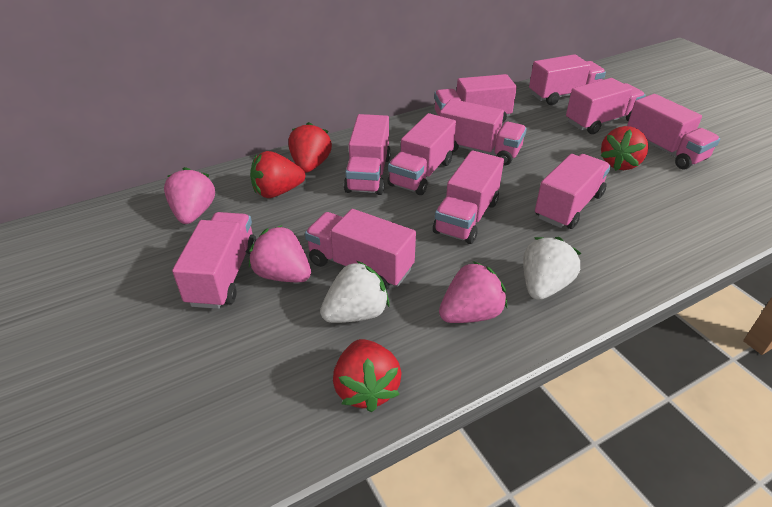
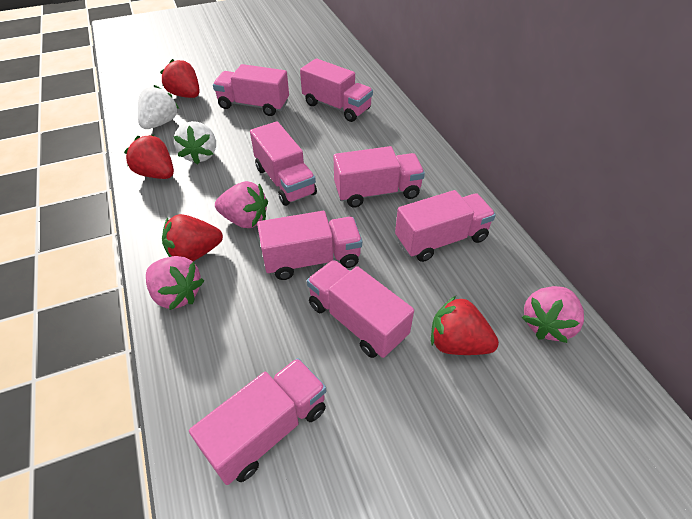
pink truck: [172,212,257,309] [305,209,416,290] [344,114,391,195] [388,113,456,195] [433,150,504,244] [434,74,517,123] [440,99,527,166] [529,54,606,105] [535,154,611,229] [566,78,646,134] [627,94,720,170] = 11 -> [189,358,326,485] [213,64,289,116] [250,121,317,206] [257,211,362,280] [300,58,373,122] [307,260,414,358] [334,146,425,207] [395,190,496,262] = 8

